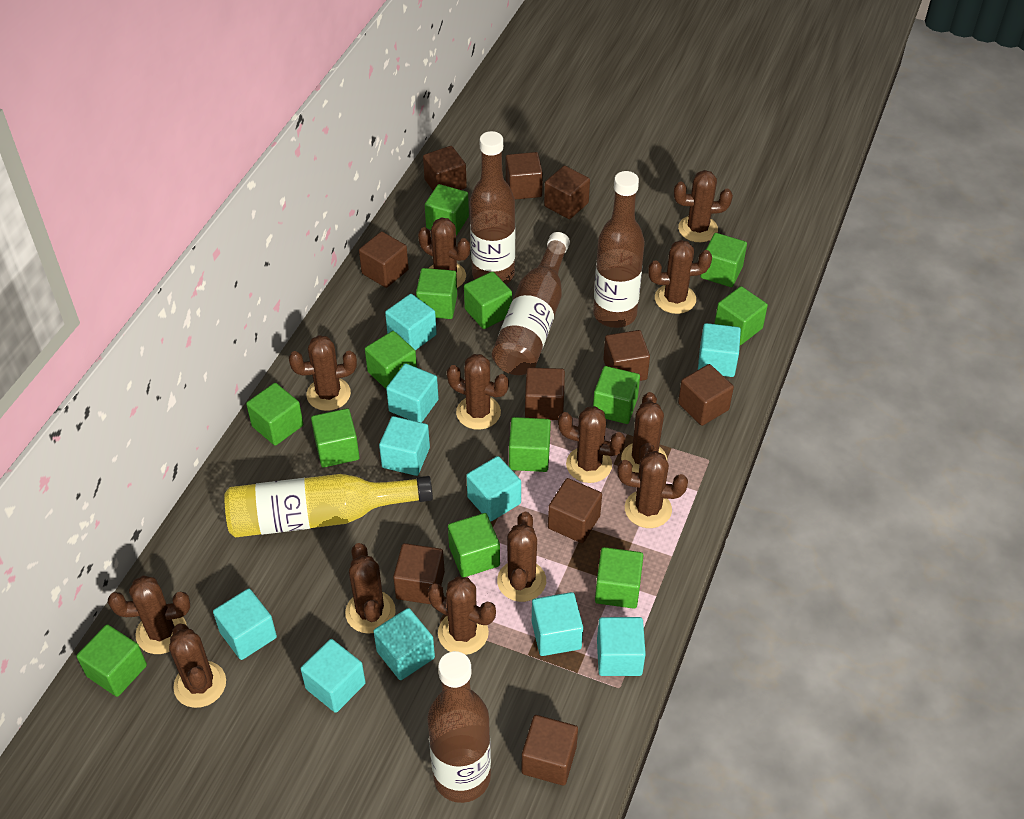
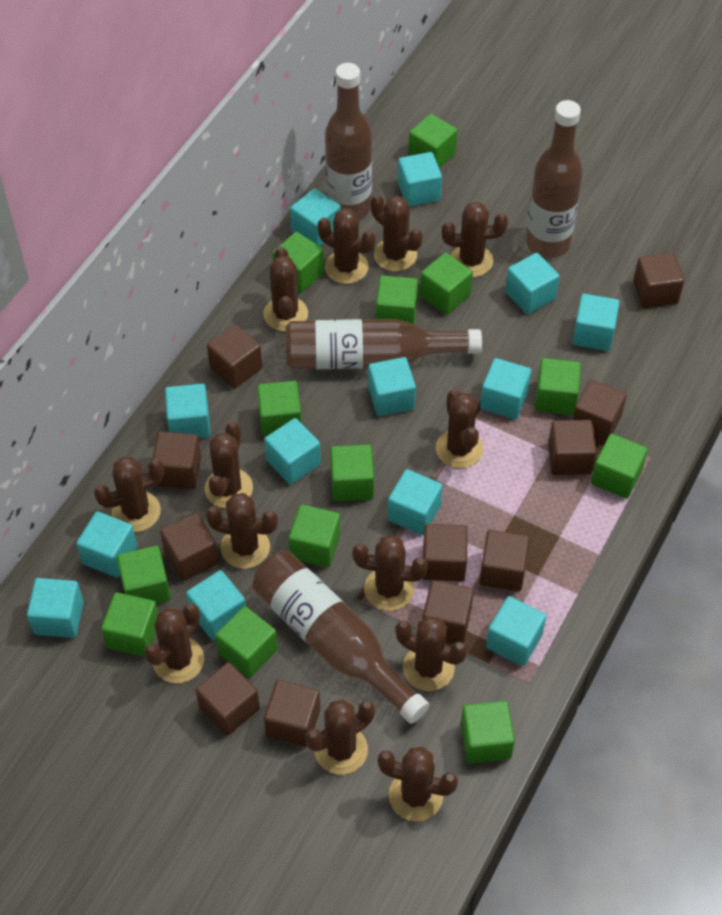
brown cube: [359,231,409,288] [393,543,445,604] [423,146,467,191] [506,152,543,199] [522,715,578,786] [525,367,565,420] [544,166,590,219] [548,478,602,543] [603,330,650,381] [678,364,734,426] = 10 -> [152,432,201,489] [160,513,219,581] [195,662,260,736] [207,324,262,388] [264,680,320,747] [422,580,474,643] [423,524,468,582] [479,530,530,591] [548,420,597,475] [573,380,627,443] [633,253,684,308] = 11
turquoise cube: [213,588,277,660] [301,639,366,713] [373,608,435,680] [379,416,430,476] [385,294,437,350] [386,363,439,423] [466,456,521,522] [532,592,583,656] [597,617,646,676] [698,323,741,377] = 10 -> [27,578,84,638] [76,511,137,578] [165,384,211,438] [186,570,246,641] [264,418,321,485] [290,188,341,247] [368,357,416,416] [388,469,443,535] [398,152,442,206] [480,358,531,420] [486,596,546,666] [505,253,560,314] [572,294,620,351] = 13
yellow bottle: [224,474,433,538] = 1 -> none = 0

